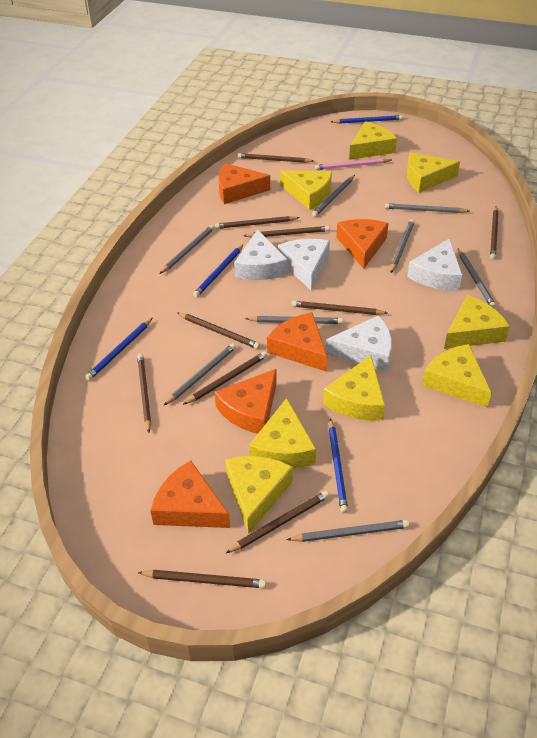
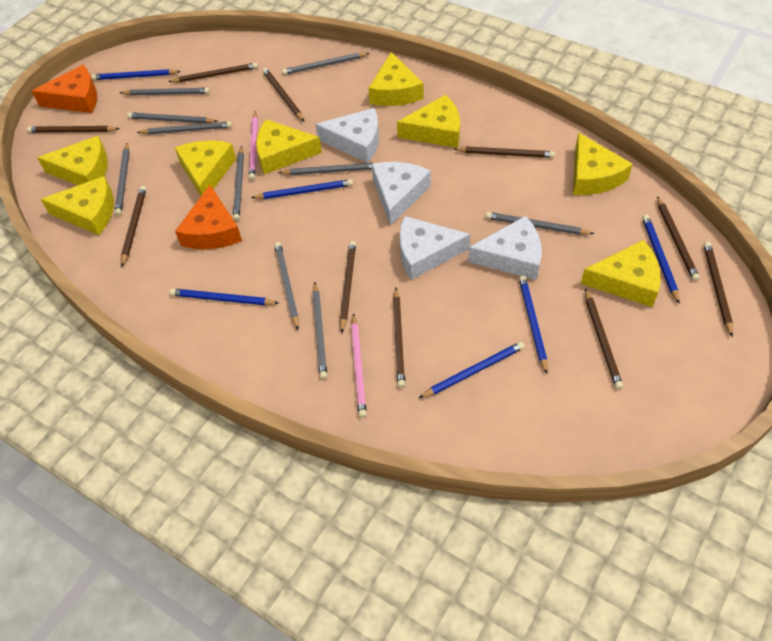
blue pencil: [85,318,152,380] [193,245,243,298] [329,418,348,513] [331,115,403,124] = 4 -> [91,69,181,80] [170,288,278,305] [251,179,353,199] [419,342,525,398] [519,275,548,374] [642,215,680,304] = 6
grey pencil: [160,225,214,274] [163,343,236,406] [245,316,343,324] [286,520,410,542] [312,175,355,217] [385,203,469,213] [391,219,415,273] [458,249,496,308] = 8 -> [115,143,129,216] [120,88,210,96] [127,112,218,123] [137,122,232,135] [233,146,244,221] [275,242,299,330] [279,163,375,175] [282,53,369,75] [312,282,327,379] [485,212,594,235] = 10
orange cheese: [150,461,230,528] [214,369,277,434] [218,163,270,204] [267,312,327,371] [337,219,388,269] = 5 -> [32,65,97,113] [175,185,242,249] = 2
pink pencil: [315,158,391,170] = 1 -> [249,111,258,180] [351,313,367,418] = 2

